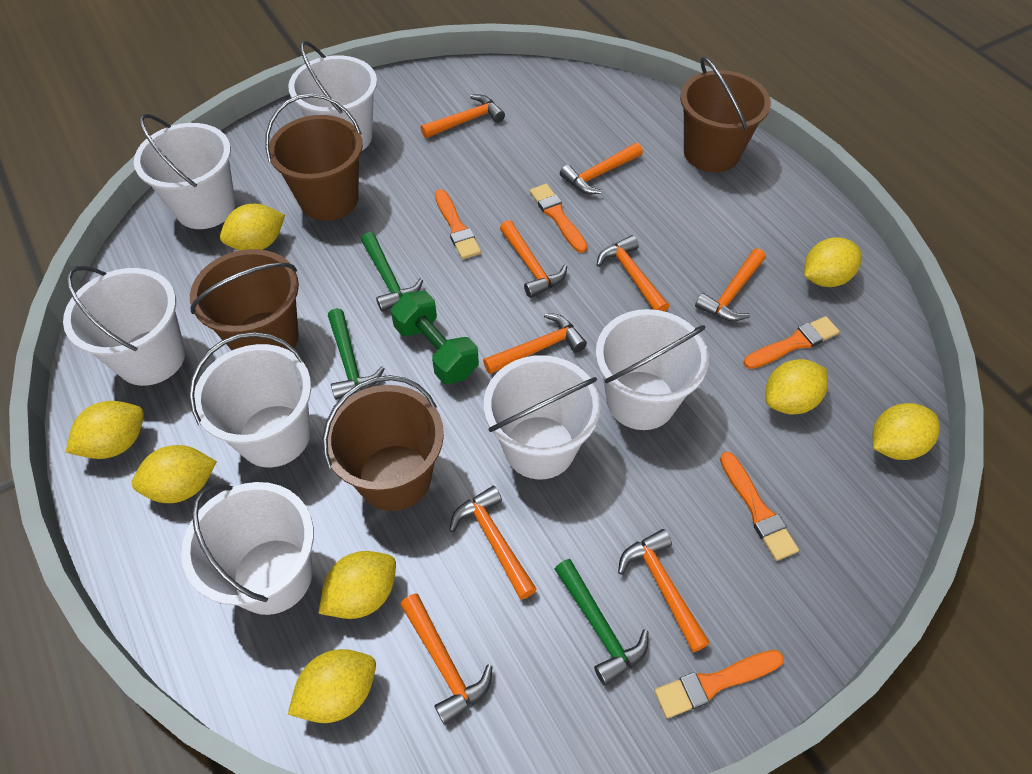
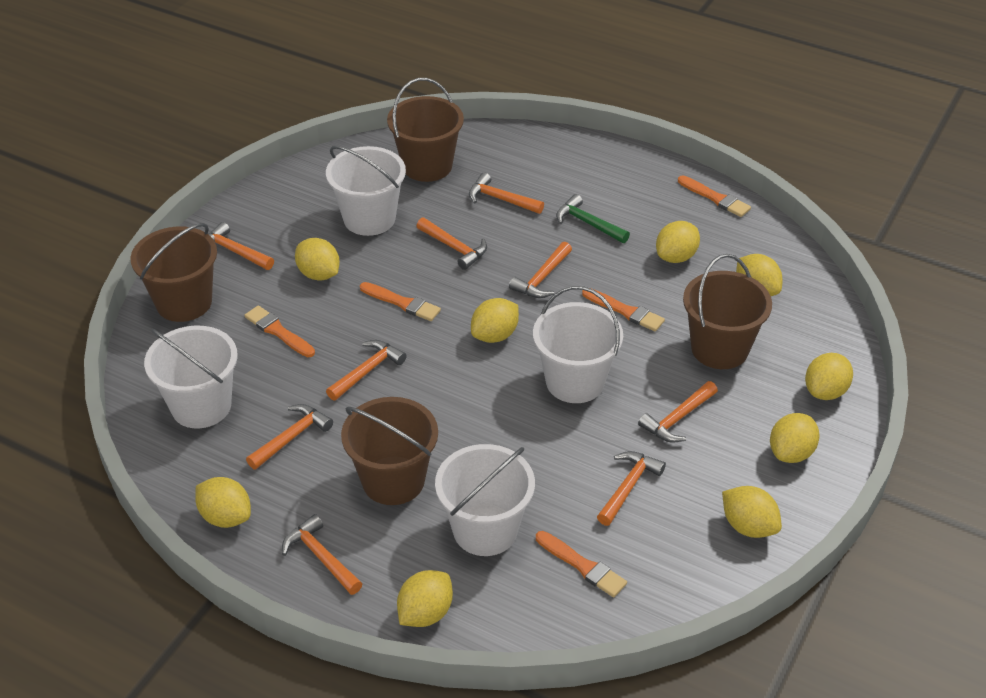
green dumbbell: [391,291,479,384] = 1 -> none = 0
green hammer: [328,308,385,400] [361,232,423,312] [554,559,649,685] = 3 -> [556,194,630,243] = 1
white bucket: [63,266,185,386] [134,113,235,229] [181,482,314,615] [189,332,311,467] [288,41,377,150] [484,355,601,479] [596,309,709,430] = 7 -> [144,326,238,429] [326,146,406,236] [435,444,535,556] [533,286,623,403] = 4
yellow lemon: [66,401,144,459] [132,445,217,503] [220,204,285,250] [288,649,376,723] [318,551,396,619] [765,359,828,414] [804,237,862,287] [872,403,940,460] = 8 -> [195,477,251,528] [295,238,340,281] [397,570,453,627] [471,298,519,343] [656,221,700,263] [722,486,782,538] [736,254,783,296] [770,413,819,463] [805,353,853,400] = 9

